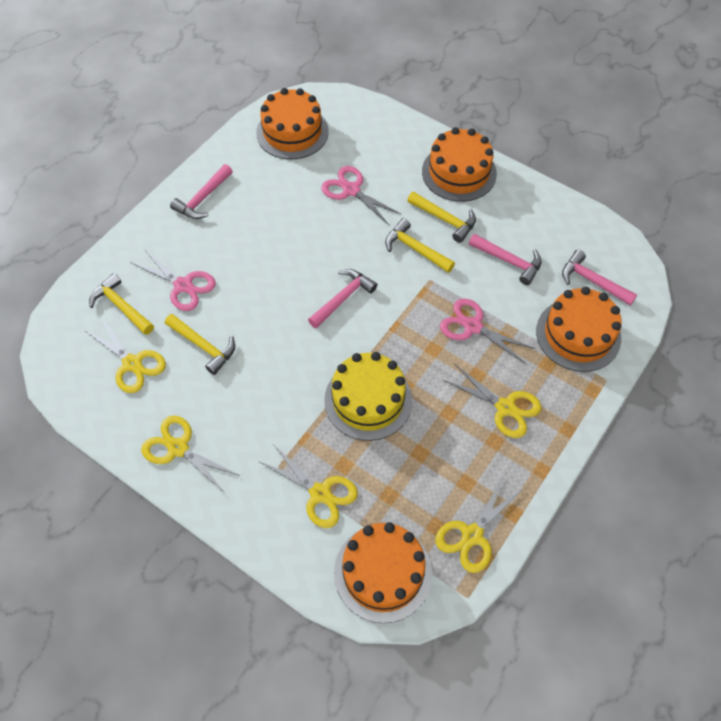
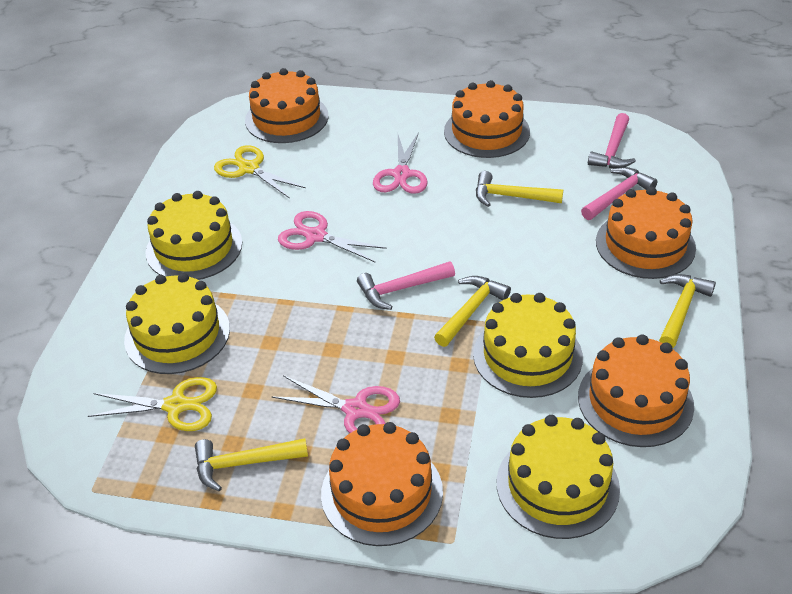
orange cake: [256,88,329,159] [334,522,432,623] [422,127,497,202] [536,287,622,372] = 4 -> [245,68,328,143] [321,422,443,546] [444,80,530,158] [578,334,694,447] [596,187,696,279] = 5
pink hammer: [170,164,233,219] [308,269,377,329] [469,234,542,285] [562,250,637,306] = 4 -> [357,261,455,310] [581,167,657,220] [588,113,636,168] = 3
yellow cake: [324,352,412,441] = 1 -> [124,273,230,374] [145,191,242,280] [473,293,583,398] [497,415,620,539] = 4
yellow scissors: [84,319,166,393] [141,416,240,493] [258,444,358,528] [435,477,524,573] [443,364,541,438] = 5 -> [88,377,217,431] [214,145,306,199] = 2

